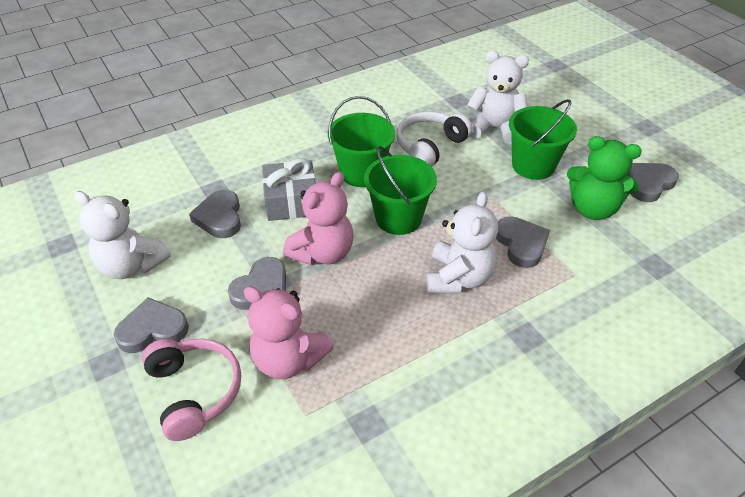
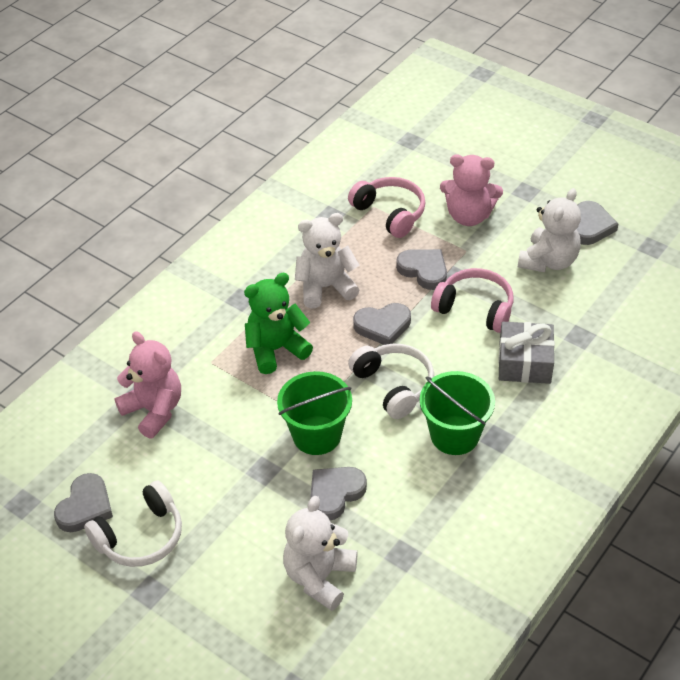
green bucket: [328,96,395,187] [364,146,437,235] [509,99,577,180] = 3 -> [277,371,352,455] [420,371,495,455] = 2
pink headphones: [142,339,241,441] = 1 -> [348,177,426,238] [431,268,514,333] = 2
white headphones: [396,112,473,167] = 1 -> [84,480,182,567] [348,343,434,419] = 2

